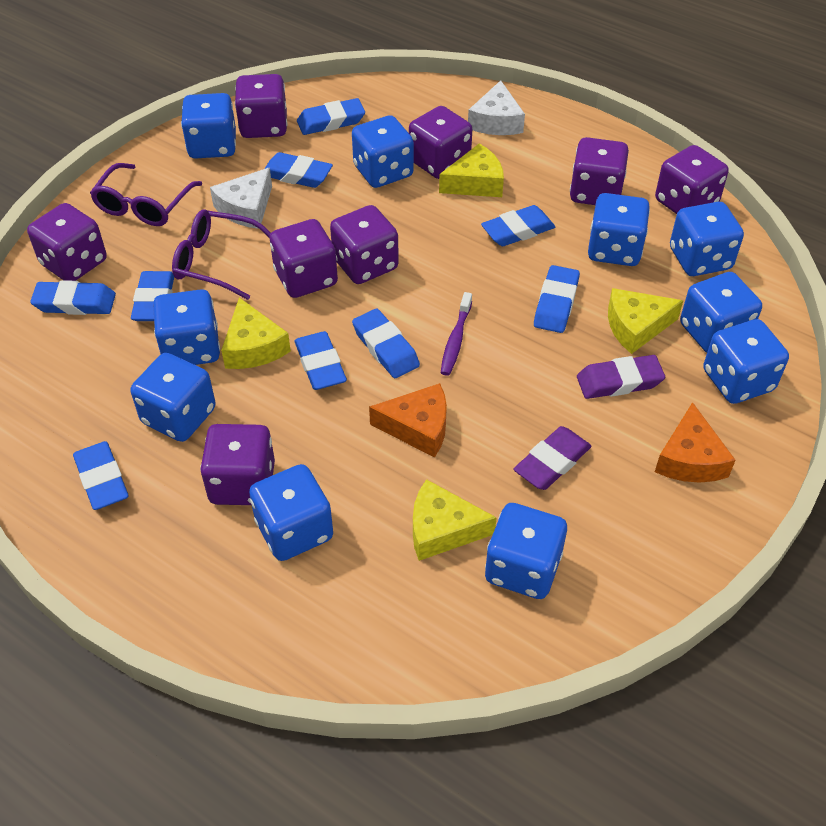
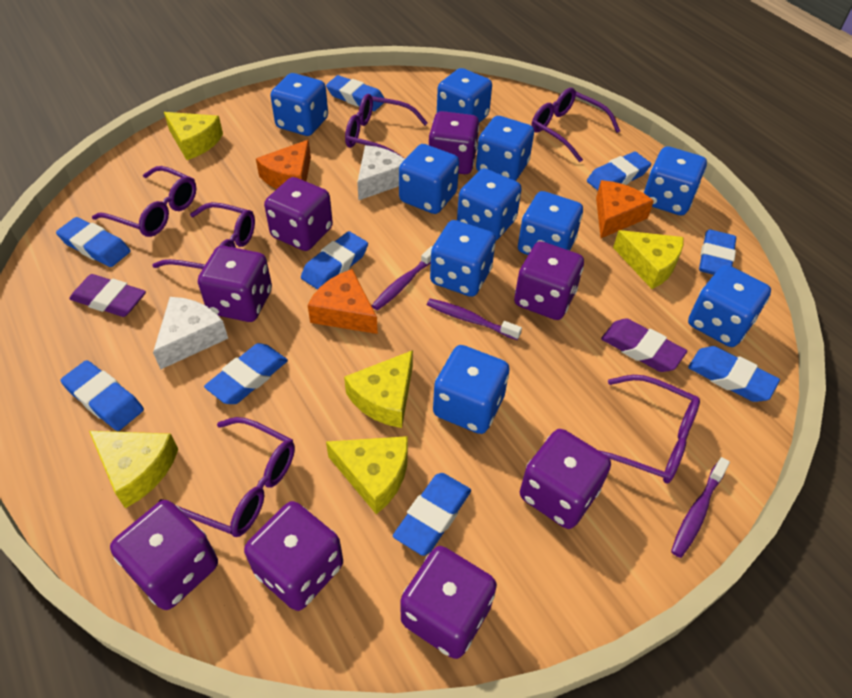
orange cheese: [369,383,447,458] [655,402,735,483] = 2 -> [256,140,311,189] [307,269,378,334] [596,180,654,238] = 3
purple glasses: [90,163,202,226] [172,209,271,300] = 2 -> [92,166,196,237] [152,202,255,269] [158,417,295,537] [345,94,428,159] [531,88,620,162] [598,375,700,483] = 6
purple toothbrush: [441,292,472,376] = 1 -> [371,246,433,310] [427,298,522,340] [671,457,730,558] = 3
yellow cheese: [221,298,291,369] [413,479,497,561] [439,143,504,197] [608,288,684,354] = 4 -> [89,431,178,508] [164,112,223,160] [326,436,408,514] [344,350,413,428] [613,230,684,289] = 5

